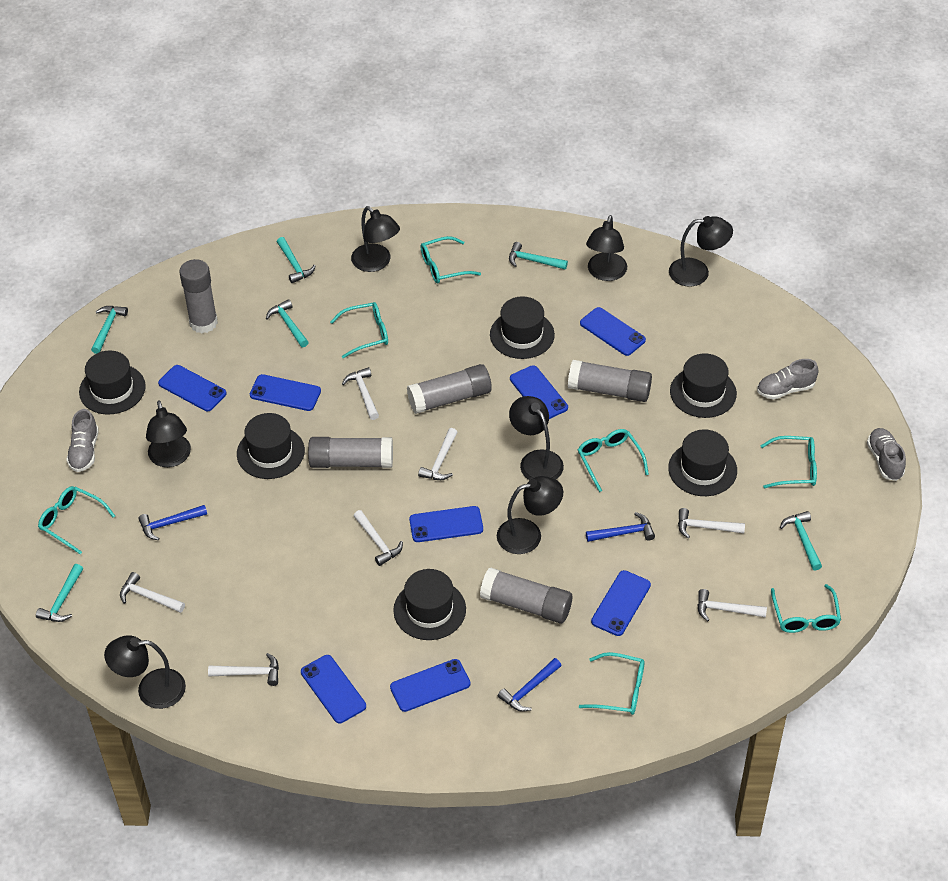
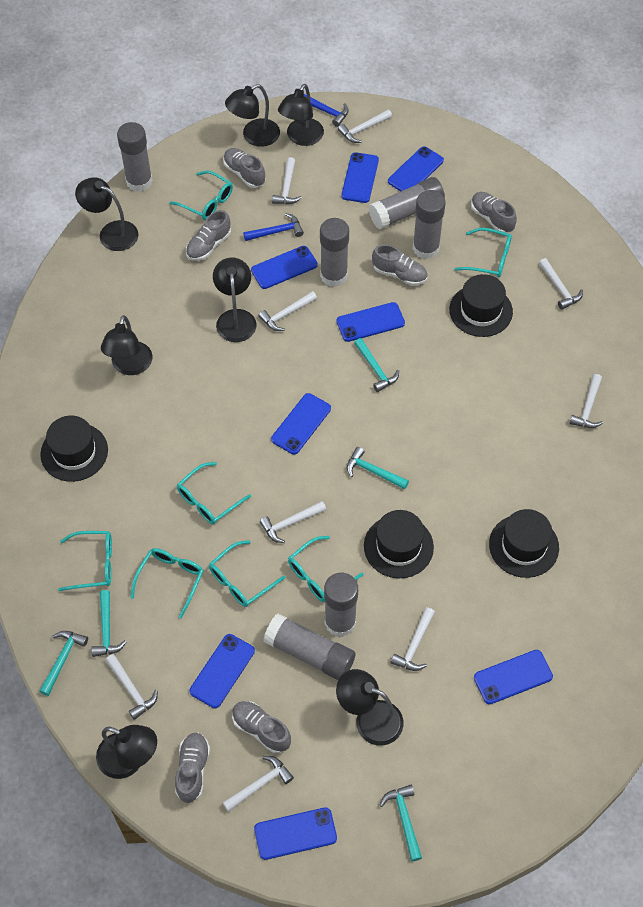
black hat: [79,351,146,415] [237,413,305,479] [393,569,466,640] [490,296,555,359] [668,429,737,496] [670,353,737,418] = 6 -> [40,415,108,482] [364,510,434,578] [449,274,513,337] [489,509,559,578] = 4
blue hammer: [138,505,207,540] [498,658,562,712] [586,512,655,542] = 3 -> [243,213,304,241] [304,94,349,127] = 2
grey glue stick: [179,259,218,333] [308,437,393,468] [407,364,492,414] [480,567,572,624] [568,360,652,402] = 5 -> [117,122,153,192] [264,614,356,680] [320,218,349,287] [324,573,358,637] [369,177,445,229] [413,190,445,259] = 6
grey shoe: [66,409,99,472] [757,359,819,399] [867,428,906,481] = 3 -> [175,733,210,803] [186,210,231,261] [223,148,265,188] [232,701,291,753] [372,244,428,286] [471,192,517,233] = 6
turquoise hammer: [36,564,83,622] [91,306,128,354] [266,299,309,347] [277,237,316,283] [509,242,568,270] [780,511,822,570] = 6 -> [39,631,88,696] [91,590,126,657] [347,447,409,489] [354,338,399,392] [380,784,422,861] = 5
white hammer: [120,572,185,613] [208,653,279,686] [342,367,379,420] [354,510,403,566] [418,428,458,480] [678,508,745,539] [698,589,767,621] = 7 -> [105,654,158,720] [223,756,294,812] [258,291,317,331] [260,501,326,543] [272,157,302,204] [338,110,392,143] [390,607,435,671] [539,258,583,310] [569,374,603,428] = 9

